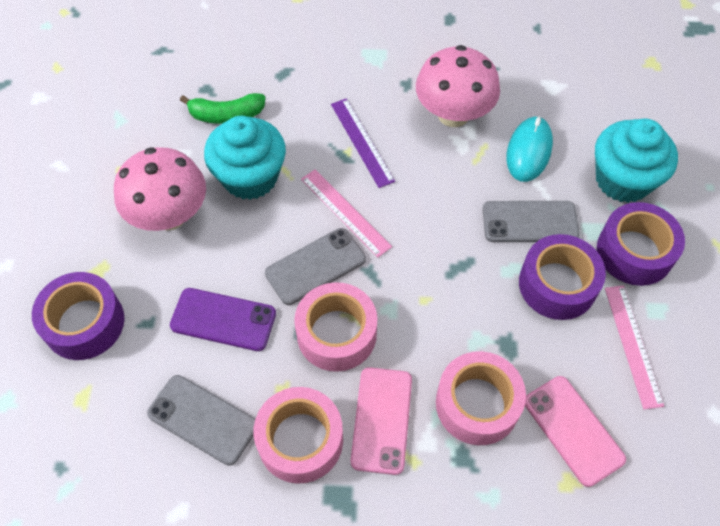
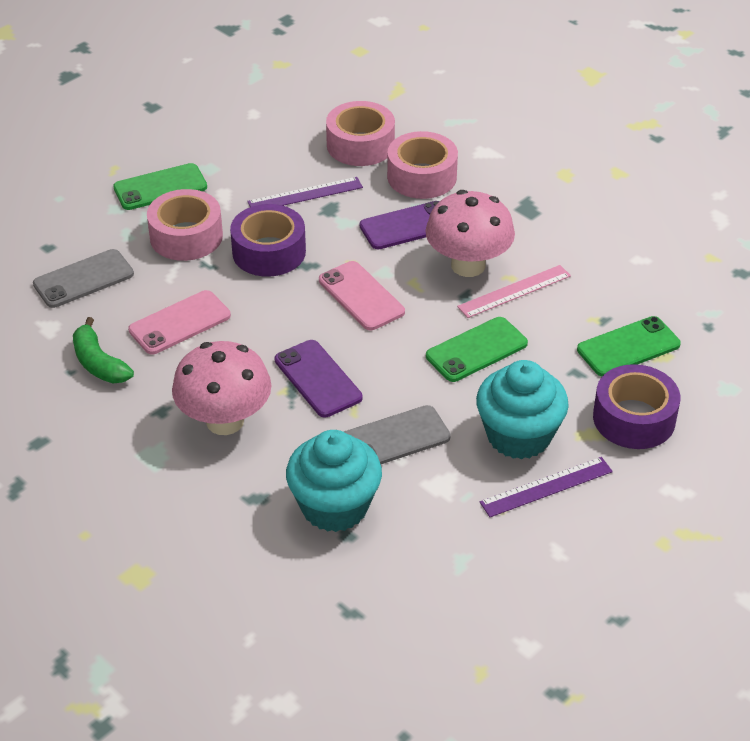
green phone: none = 0 -> [113,163,207,210] [426,317,528,382] [577,316,681,376] = 3
grey phone: [147,375,255,466] [265,228,366,305] [483,201,579,242] = 3 -> [33,249,134,308] [344,405,451,464] = 2
pink ruler: [301,170,392,258] [605,285,664,409] = 2 -> [457,265,571,318] = 1
purple phone: [170,288,276,351] = 1 -> [275,340,362,417] [360,201,439,249] = 2
purple ruler: [331,98,395,188] = 1 -> [247,177,363,207] [480,457,613,517] = 2
purple tape: [32,272,125,360] [519,234,606,320] [597,202,685,286] = 3 -> [230,204,306,277] [593,364,680,449] = 2
turquoise mouse: [506,116,553,182] = 1 -> none = 0

